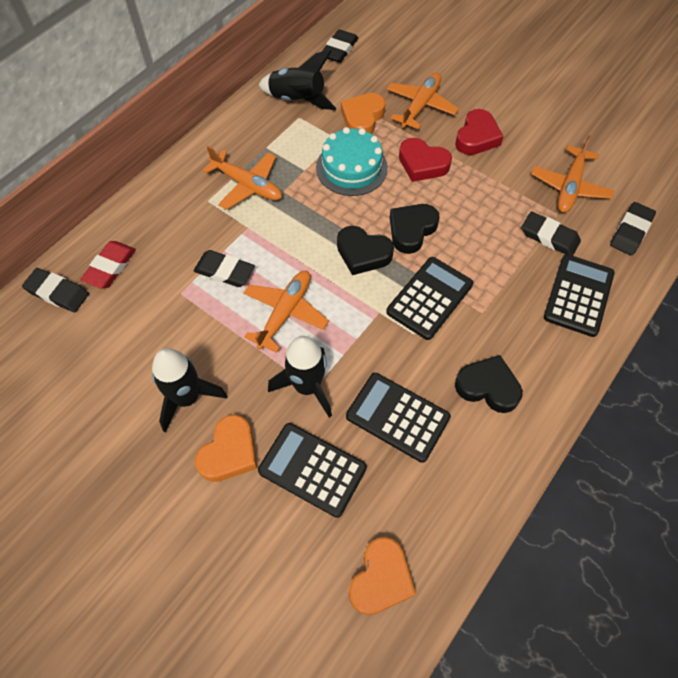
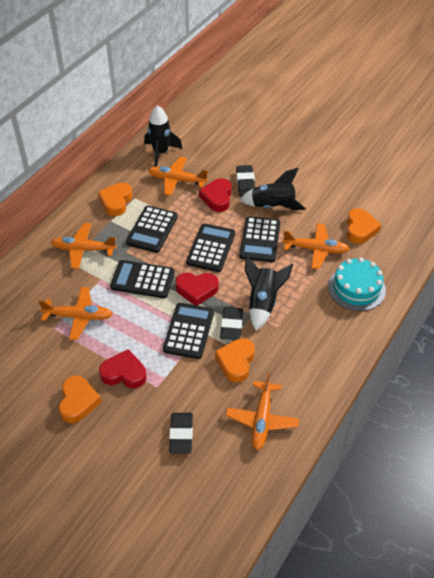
black calculator: [258,423,367,518] [346,373,451,463] [386,257,473,340] [544,254,615,337] = 4 -> [110,260,175,298] [126,206,178,253] [163,303,214,359] [186,224,235,272] [239,216,280,262] = 5
black eraser: [22,268,89,313] [193,250,255,287] [322,29,358,63] [522,211,581,256] [610,202,656,256] = 5 -> [169,413,193,453] [220,307,243,340] [236,165,255,197] = 3
black heart: [337,226,394,275] [390,204,439,254] [455,355,523,413] = 3 -> none = 0
orange heart: [195,415,257,482] [341,93,385,134] [349,537,416,615] = 3 -> [59,376,101,423] [98,183,132,216] [215,338,255,382] [347,208,381,244] = 4
orange plane: [203,146,282,210] [243,271,329,353] [386,72,459,129] [531,135,614,213] = 4 -> [38,287,112,340] [50,223,117,269] [148,157,208,196] [226,372,299,450] [283,223,350,269] = 5
red eraser: [80,241,136,289] = 1 -> none = 0
red heart: [399,138,452,182] [455,109,504,155] = 2 -> [99,349,146,388] [175,273,219,305] [199,178,232,212] = 3

